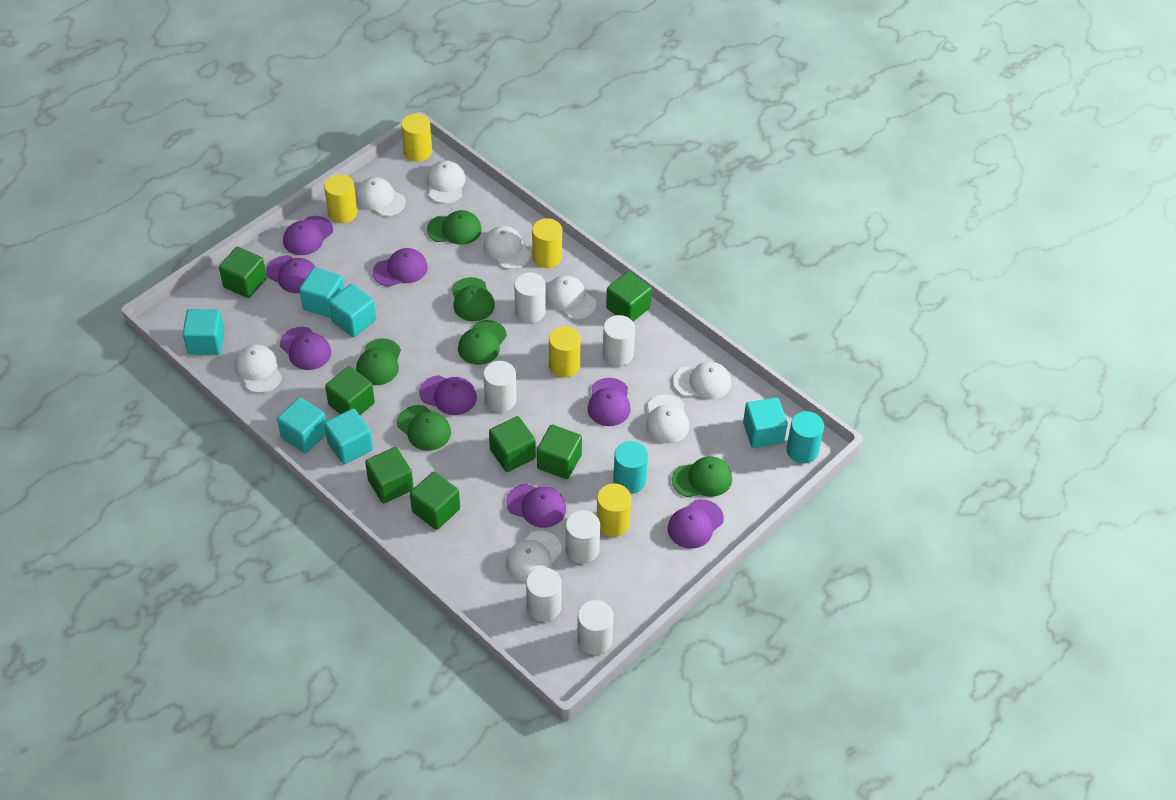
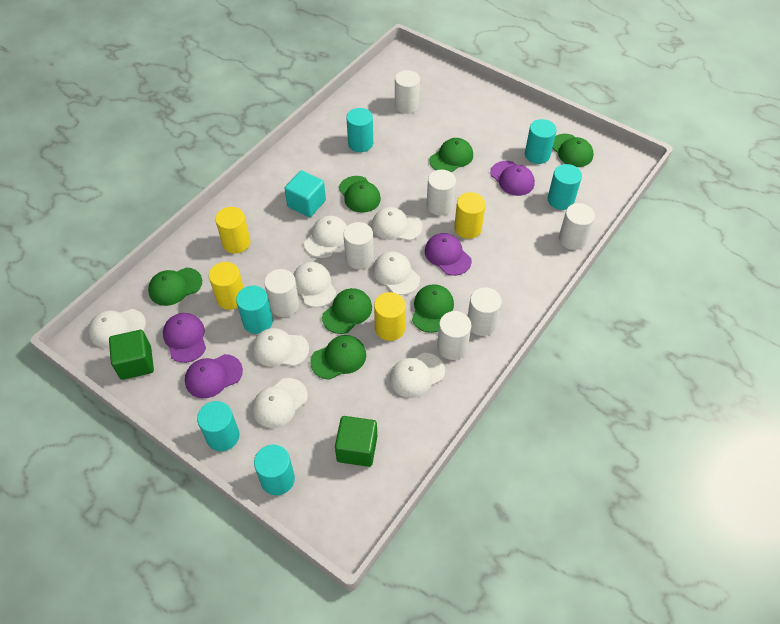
green cap: [356,339,401,385] [397,405,451,451] [427,210,482,245] [451,277,495,321] [458,320,507,365] [672,456,732,497] = 6 -> [148,267,202,306] [310,335,366,380] [322,288,372,334] [339,176,381,213] [412,284,454,333] [430,138,473,173] [552,134,593,167] = 7
green cube: [219,247,267,298] [325,366,375,415] [365,447,414,503] [410,472,460,530] [489,416,536,472] [537,425,582,479] [606,271,652,321] = 7 -> [109,330,154,380] [335,416,377,467] = 2
purple cap: [266,255,315,293] [280,327,331,370] [283,216,333,255] [373,248,428,287] [419,375,477,415] [506,484,566,528] [587,378,631,426] [667,499,724,549] = 8 -> [163,313,206,363] [185,354,243,398] [425,233,472,276] [490,161,535,196] = 4
turquoise cube: [182,309,225,355] [277,397,326,453] [300,267,344,318] [324,408,373,464] [329,284,376,337] [743,397,788,448] = 6 -> [284,170,326,217] = 1
turquoise cylinder: [613,441,648,494] [786,411,824,464] = 2 -> [197,401,240,451] [236,285,273,334] [254,445,295,496] [346,108,373,152] [525,119,557,164] [548,164,582,210] = 6
white cylinder: [483,361,517,412] [514,272,546,323] [526,567,562,622] [565,510,600,564] [577,600,614,655] [603,315,635,366] = 6 -> [264,269,299,317] [343,222,374,269] [395,70,420,114] [426,170,456,216] [437,311,471,360] [468,287,502,336] [559,203,595,250] = 7
yellow cylinder: [324,174,358,223] [401,113,432,162] [532,218,562,268] [549,326,581,377] [596,483,631,537] = 5 -> [209,262,244,310] [215,207,250,254] [374,292,406,341] [454,192,486,239] = 4

